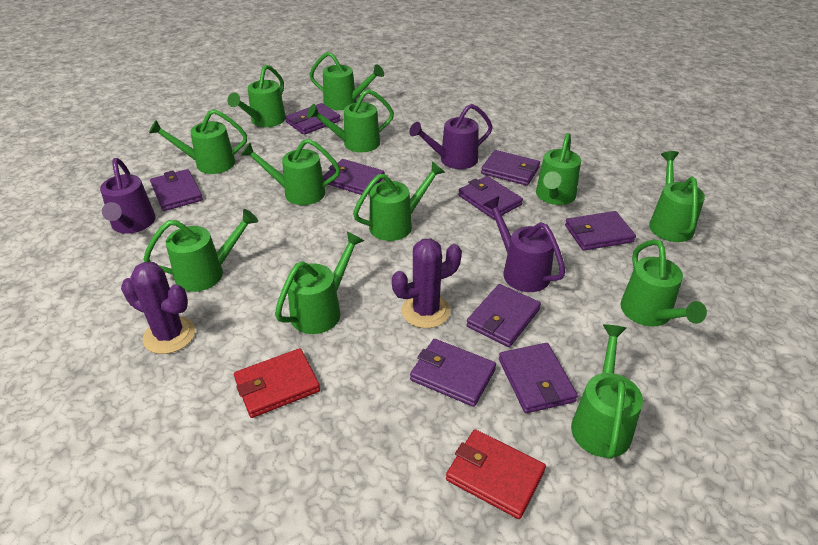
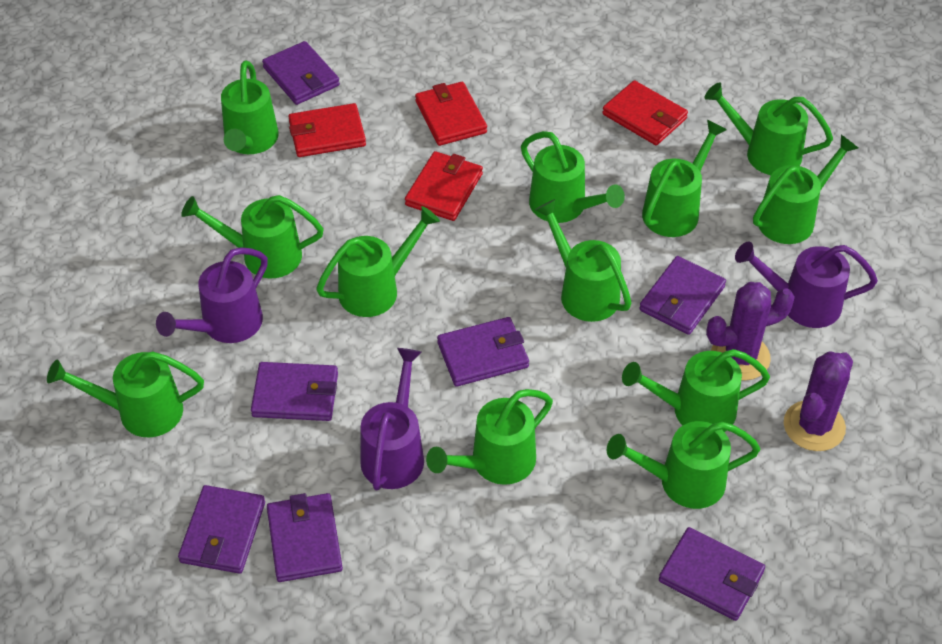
purple wallet: [150,169,203,211] [285,103,341,135] [323,159,385,195] [410,339,496,407] [458,176,523,219] [466,284,541,347] [481,150,540,186] [499,343,578,413] [565,211,636,251] = 9 -> [178,485,265,574] [251,362,338,421] [262,41,340,105] [267,493,343,582] [437,317,529,387] [639,256,726,335] [659,527,765,621] = 7
red wallet: [234,348,320,418] [446,429,546,519] = 2 -> [288,103,366,157] [405,151,483,221] [415,82,487,146] [602,80,688,145] = 4

